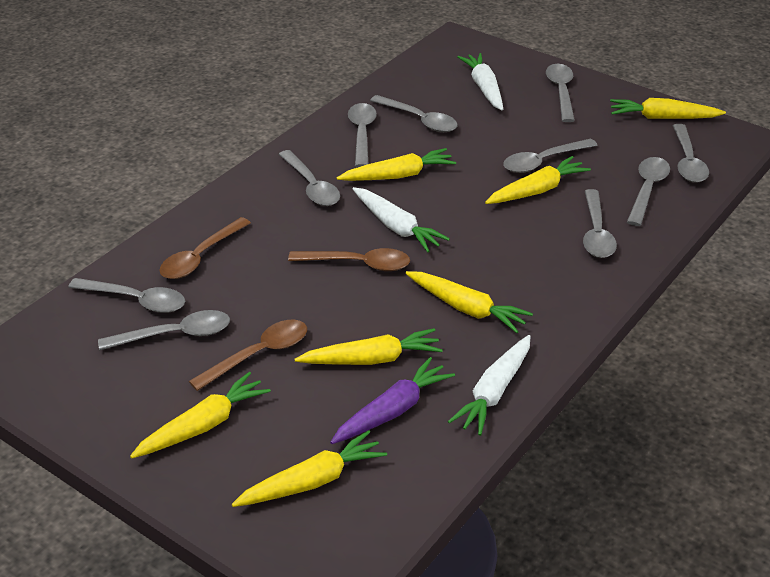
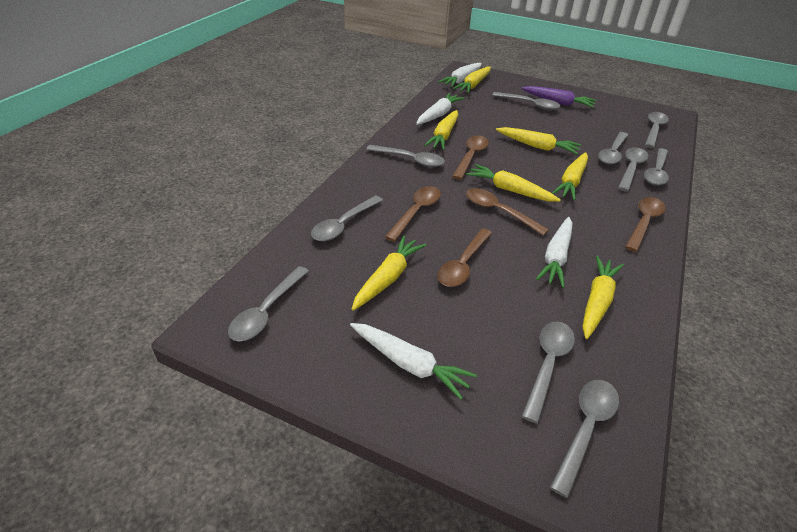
brown spoon: [159,217,251,279] [189,320,307,391] [288,248,410,271] = 3 -> [385,186,441,242] [438,228,492,287] [452,135,489,180] [466,188,549,236] [625,197,666,252] = 5
white carrot: [353,187,450,252] [448,335,531,436] [457,53,503,110] = 3 -> [350,323,477,400] [416,93,465,125] [438,63,482,87] [536,217,573,288] = 4

